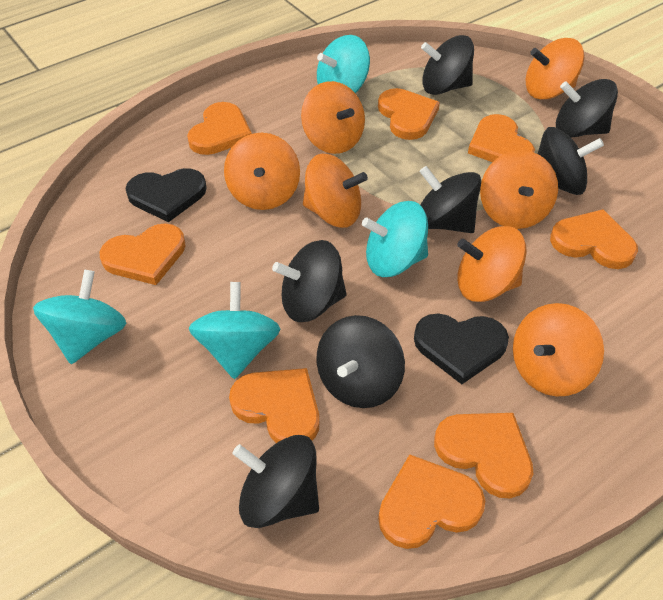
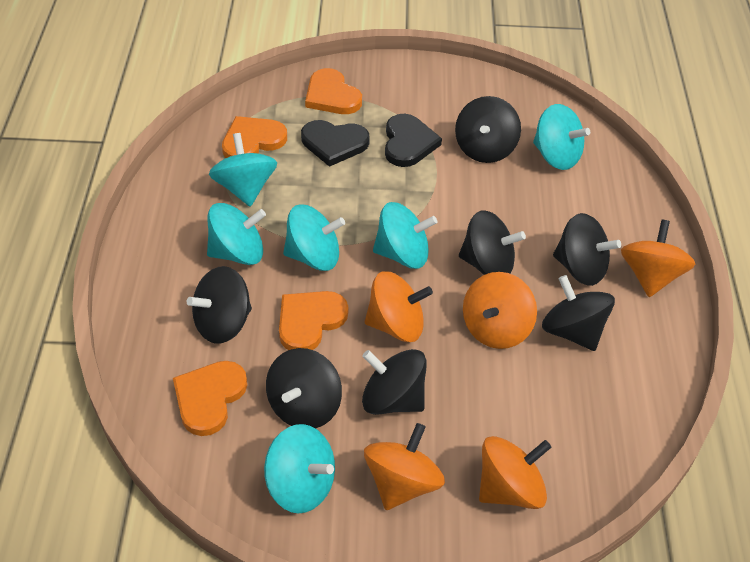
orange heart: [99,223,186,285] [187,102,252,155] [229,368,320,443] [378,88,440,140] [378,454,485,549] [434,413,533,498] [468,114,535,162] [550,209,638,269] = 8 -> [173,361,247,436] [222,116,287,158] [279,291,348,350] [305,68,362,114] = 4
orange spinning top: [224,133,300,210] [301,81,365,154] [303,154,368,228] [457,226,526,302] [480,150,558,229] [513,303,604,396] [526,38,584,100] = 7 -> [364,423,445,510] [365,271,433,342] [463,272,537,349] [479,436,551,509] [621,220,695,297] = 5
turquoise spinning top: [33,270,126,364] [189,282,280,379] [317,35,370,93] [362,201,428,277] = 4 -> [207,203,266,265] [209,133,277,207] [264,424,335,513] [283,204,345,271] [373,202,437,269] [533,104,590,170] = 6

